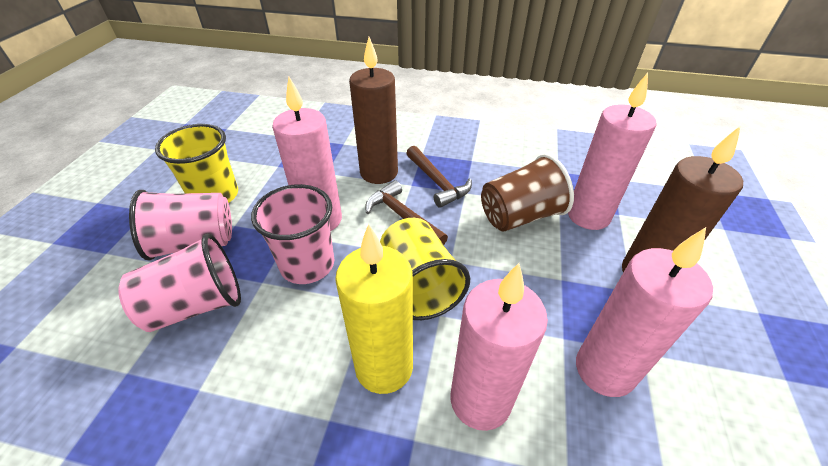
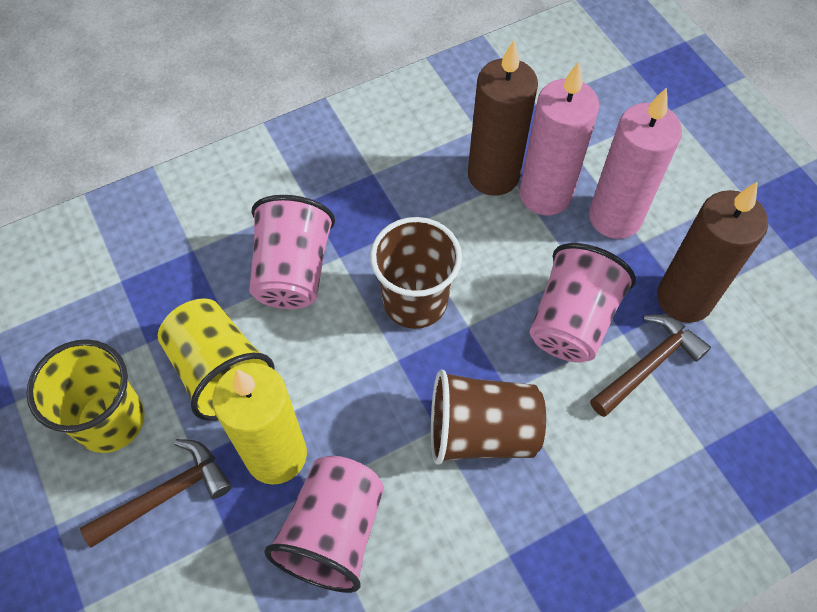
brown cup: [481,154,574,232] = 1 -> [370,217,462,329] [431,370,546,465] = 2
pink candle: [272,77,342,231] [451,263,548,431] [568,73,656,230] [576,227,713,397] = 4 -> [519,62,599,215] [589,87,682,239] = 2

